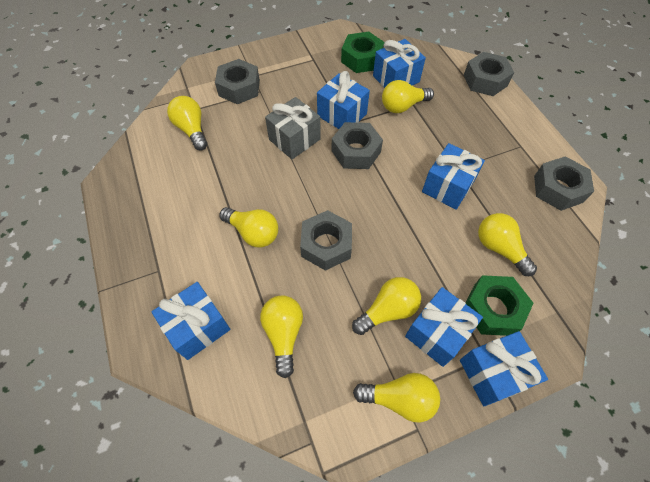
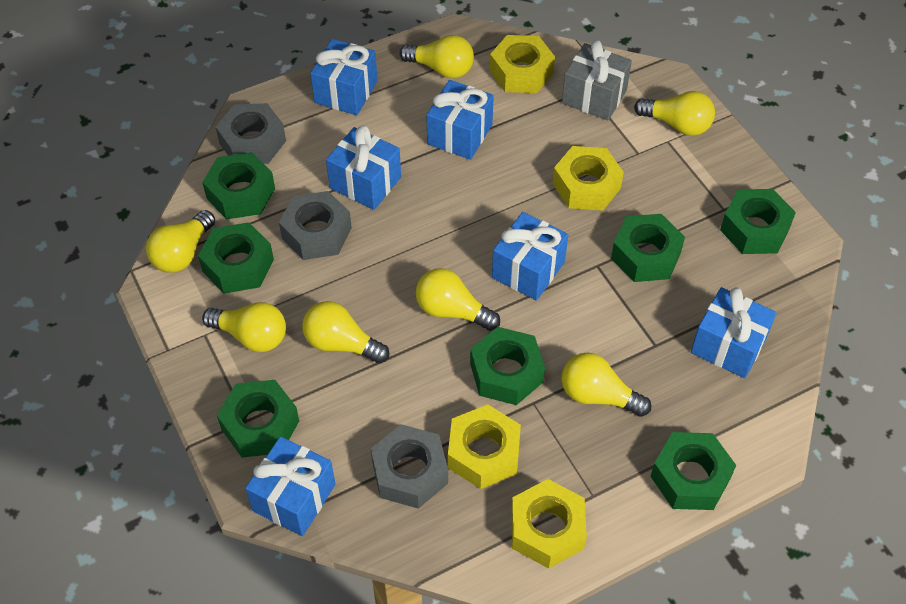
green nut: [341,32,384,73] [465,275,533,336] = 2 -> [198,222,274,294] [202,152,275,219] [217,380,299,458] [470,327,545,405] [611,214,685,282] [650,432,736,510] [720,189,796,254] = 7
grey nut: [215,59,260,104] [300,210,352,271] [331,122,383,169] [464,52,514,96] [534,156,594,211] = 5 -> [216,103,286,164] [279,191,352,260] [371,424,448,509] = 3
yellow nut: none = 0 -> [448,404,521,489] [490,35,555,93] [511,479,587,569] [553,146,624,211] = 4

